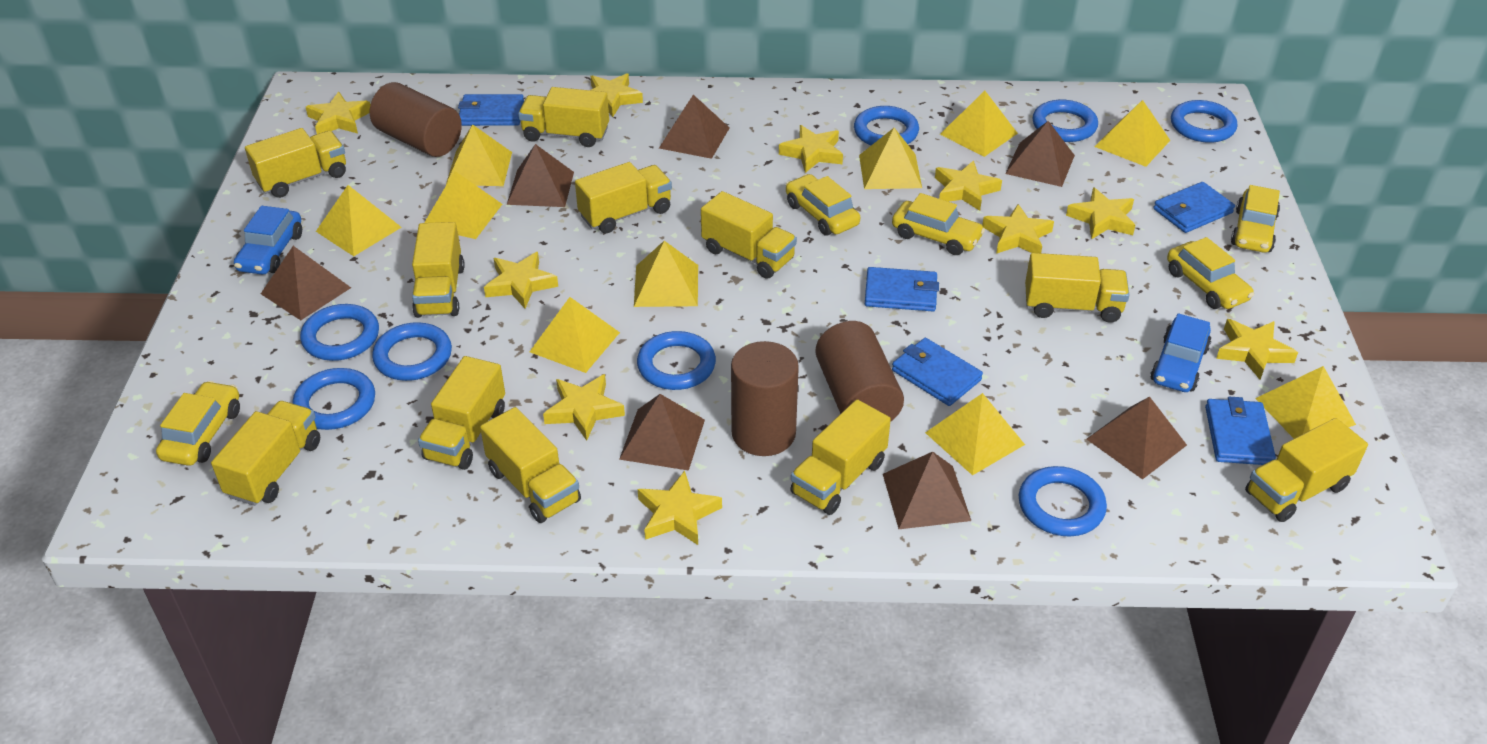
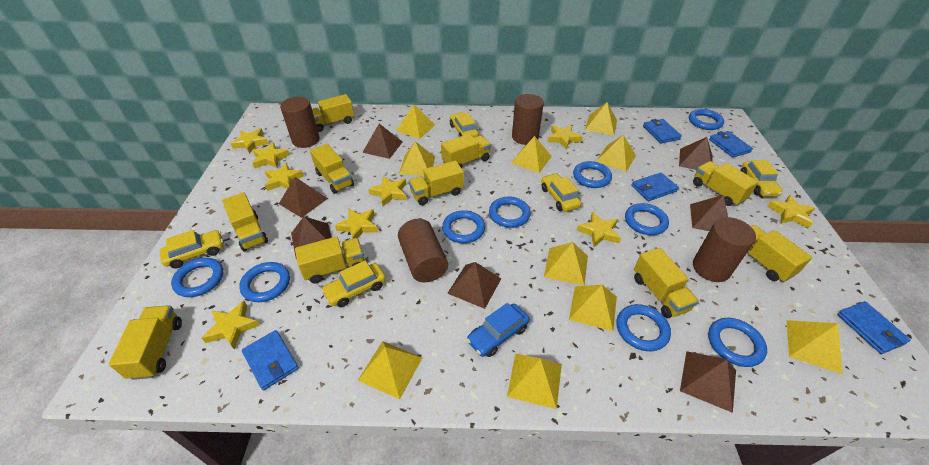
blue car: [234,206,302,275] [1150,313,1211,392] = 2 -> [466,303,530,357] = 1
blue ring: [292,368,375,430] [300,304,379,361] [372,322,452,381] [637,331,716,390] [854,106,919,145] [1019,466,1107,536] [1032,100,1098,142] [1171,100,1237,143] = 8 -> [171,258,223,297] [239,262,290,302] [442,210,485,243] [489,197,531,228] [573,161,612,188] [617,304,671,351] [625,203,669,235] [689,109,724,130] [708,318,767,367] = 9
brown cylinder: [370,82,462,157] [731,341,799,456] [815,321,904,422] = 3 -> [280,97,320,148] [398,219,448,282] [512,94,544,145] [693,217,756,282] = 4
yellow star: [306,92,370,134] [484,252,558,309] [543,374,625,441] [590,73,643,117] [638,471,722,545] [779,125,843,173] [935,160,1002,211] [982,204,1054,254] [1066,187,1135,239] [1216,319,1298,380] = 10 -> [202,301,260,349] [230,128,269,154] [252,142,290,168] [264,163,304,191] [335,208,378,238] [368,176,406,206] [548,125,583,149] [577,212,621,247] [767,195,815,229] = 9
yellow truck: [211,401,320,506] [245,128,346,198] [412,222,465,318] [418,356,505,470] [480,407,581,523] [518,87,609,147] [575,162,672,233] [701,191,797,279] [790,399,891,515] [1025,253,1129,323] [1245,418,1368,522] = 11 -> [109,305,182,380] [222,192,268,252] [295,236,364,284] [310,144,354,194] [312,94,354,132] [409,161,464,205] [441,134,491,168] [634,248,699,318] [693,161,758,206] [747,225,812,282] = 10

